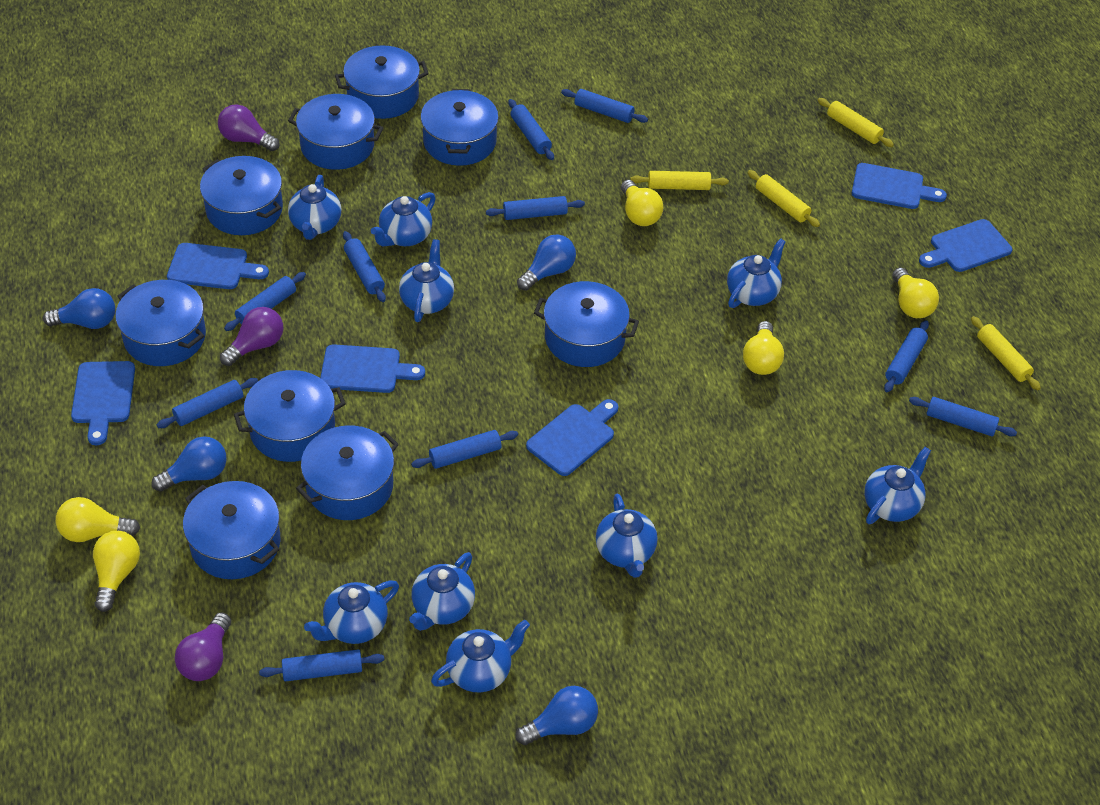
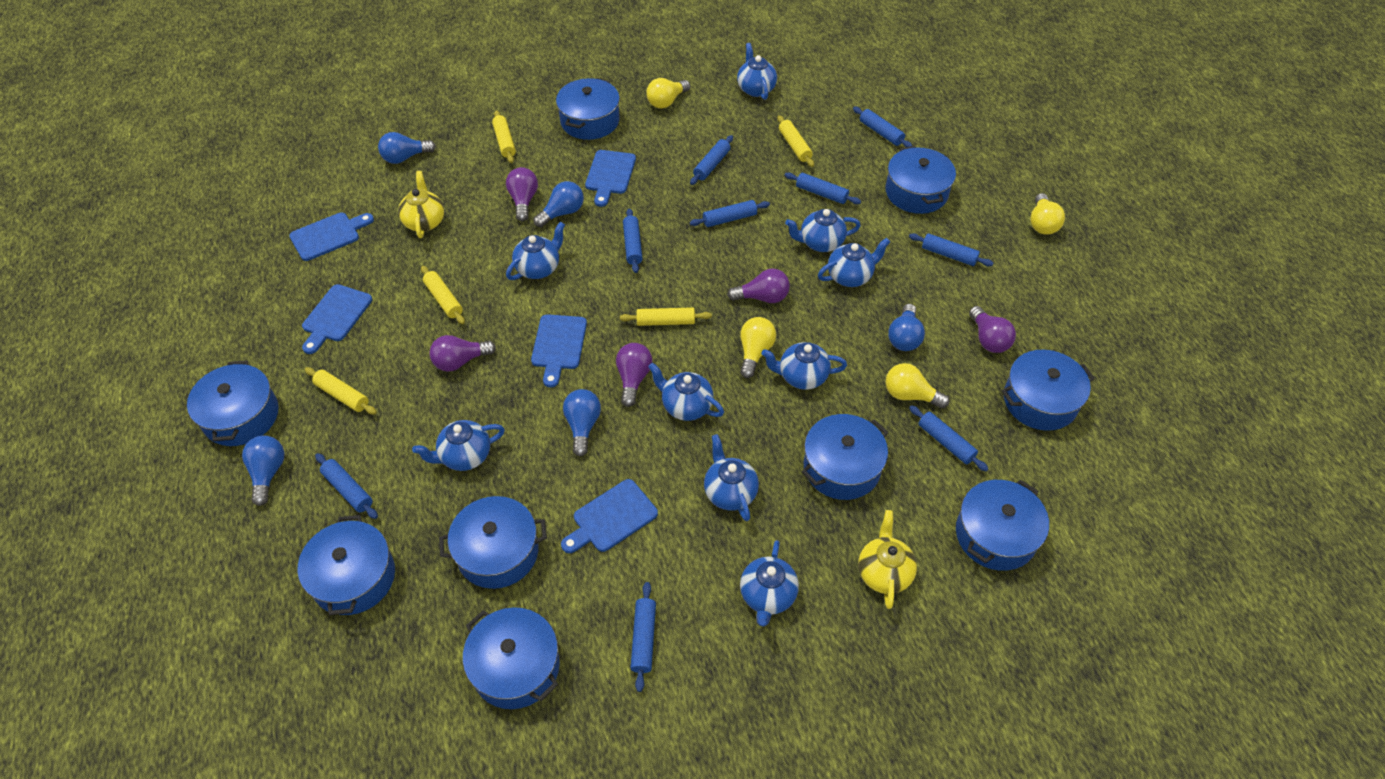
blue cutting board: [71,361,135,445] [167,243,269,289] [320,344,425,393] [526,399,618,476] [852,163,947,209] [919,219,1012,272] = 6 -> [289,213,374,261] [302,284,372,354] [531,314,587,388] [561,479,658,553] [585,150,636,207] = 5
blue light bulb: [43,288,115,329] [152,436,227,492] [516,686,598,745] [517,234,576,291] = 4 -> [242,435,284,506] [378,132,436,164] [534,181,584,227] [563,389,601,456] [888,304,925,351] = 5
blue rolling pin: [157,378,258,428] [224,272,306,331] [259,649,384,681] [343,231,386,302] [411,430,518,469] [486,196,585,220] [508,99,554,160] [561,89,648,123] [884,320,929,392] [909,397,1017,436] = 10 -> [315,453,378,519] [623,208,643,273] [630,582,656,692] [690,135,733,185] [690,200,770,227] [785,172,861,204] [853,107,912,147] [909,233,993,266] [909,405,988,471] = 9
purple light bulb: [175,612,231,681] [218,104,280,151] [220,307,283,366] = 3 -> [429,335,496,372] [506,167,538,221] [616,343,653,407] [727,268,790,303] [969,306,1016,353] = 5
yellow light bulb: [56,497,140,542] [93,531,140,612] [621,180,664,226] [743,321,784,375] [892,268,939,318] = 5 -> [646,78,690,109] [740,317,776,378] [886,363,949,408] [1030,193,1065,235] = 4
yellow rolling pin: [631,171,729,190] [747,170,820,227] [818,98,894,147] [971,316,1041,390] = 4 -> [305,367,377,415] [421,266,465,324] [492,110,516,163] [620,307,712,326] [777,115,814,167] = 5
yellow teapot: none = 0 -> [398,171,444,238] [858,510,917,609] = 2

